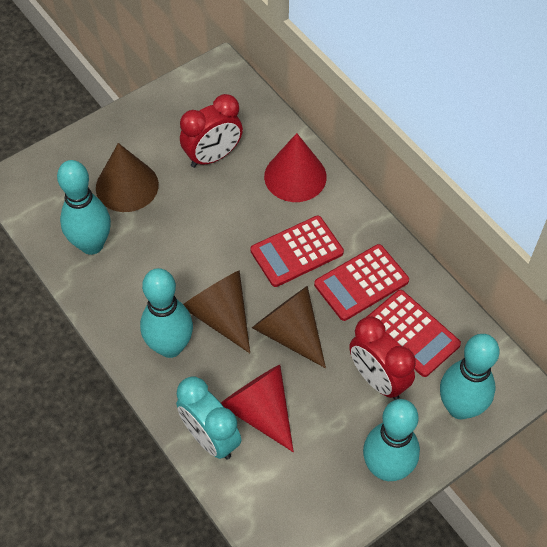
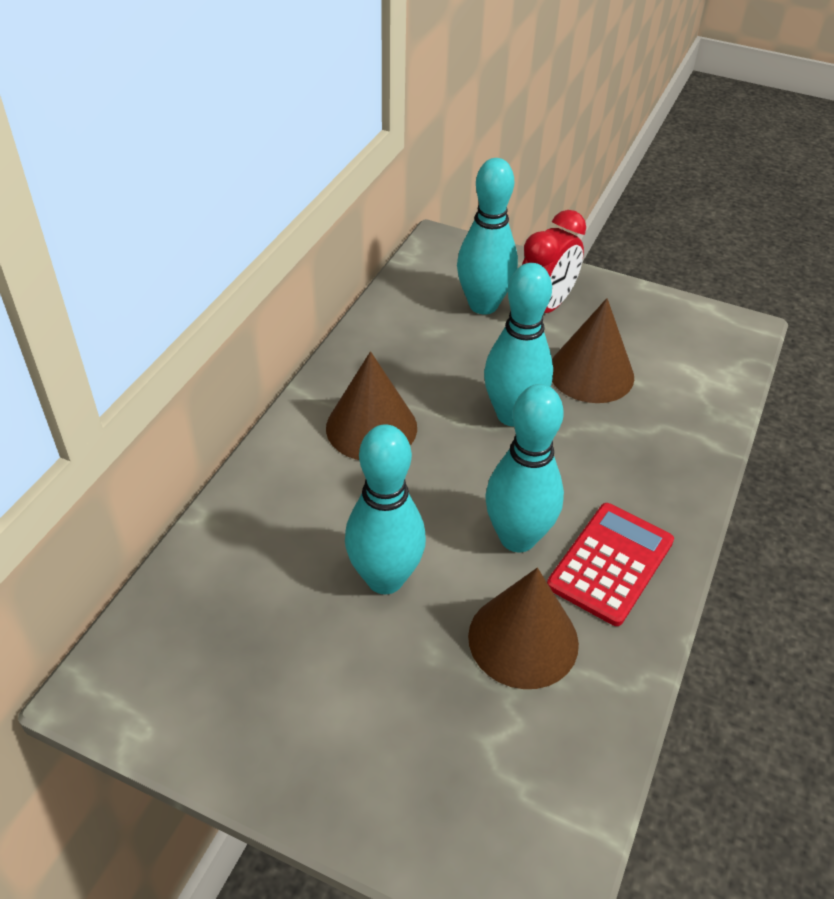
red calculator: [250,216,344,287] [314,244,409,321] [367,290,461,377] = 3 -> [547,503,674,626] = 1
red clock: [180,94,243,168] [349,317,416,400] = 2 -> [522,210,586,313] = 1
red cone: [221,365,294,452] [264,133,327,202] = 2 -> none = 0
turquoise clock: [176,376,241,459] = 1 -> none = 0

